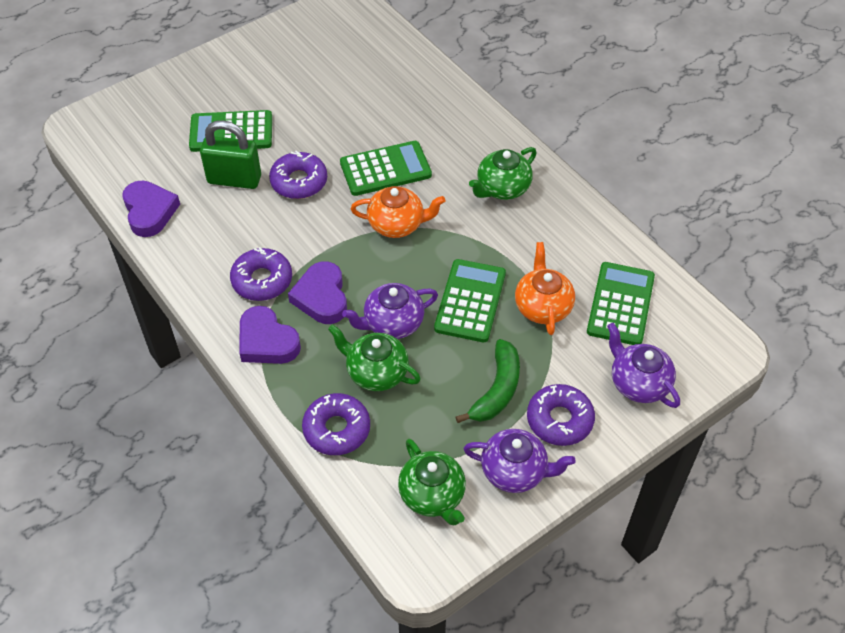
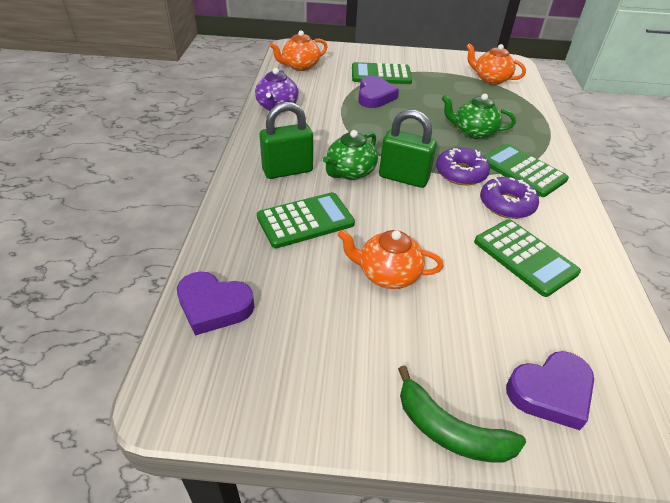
green padlock: [200,120,261,189] = 1 -> [260,102,313,179] [379,109,437,188] = 2
green teapot: [328,324,421,391] [398,439,466,525] [469,147,537,200] = 3 -> [323,130,378,180] [442,94,516,139] = 2
orange teapot: [351,186,446,238] [515,242,575,335] = 2 -> [270,30,327,71] [338,230,443,289] [466,43,526,85] = 3
purple donut: [230,247,292,301] [269,151,327,199] [302,393,370,455] [527,384,595,446] = 4 -> [436,148,490,185] [480,177,539,219] = 2
purple teapot: [342,283,438,339] [464,429,576,493] [607,323,680,408] = 3 -> [255,68,299,112] = 1

